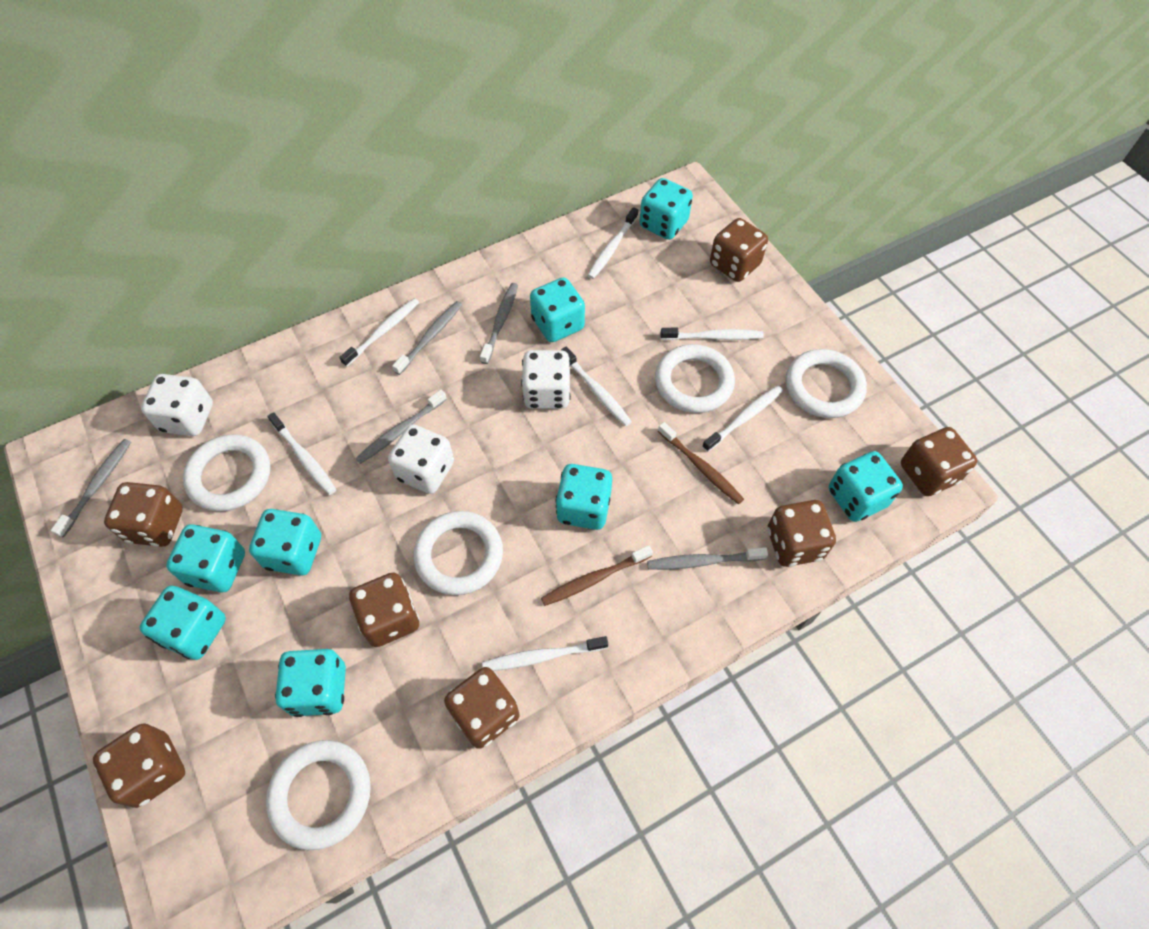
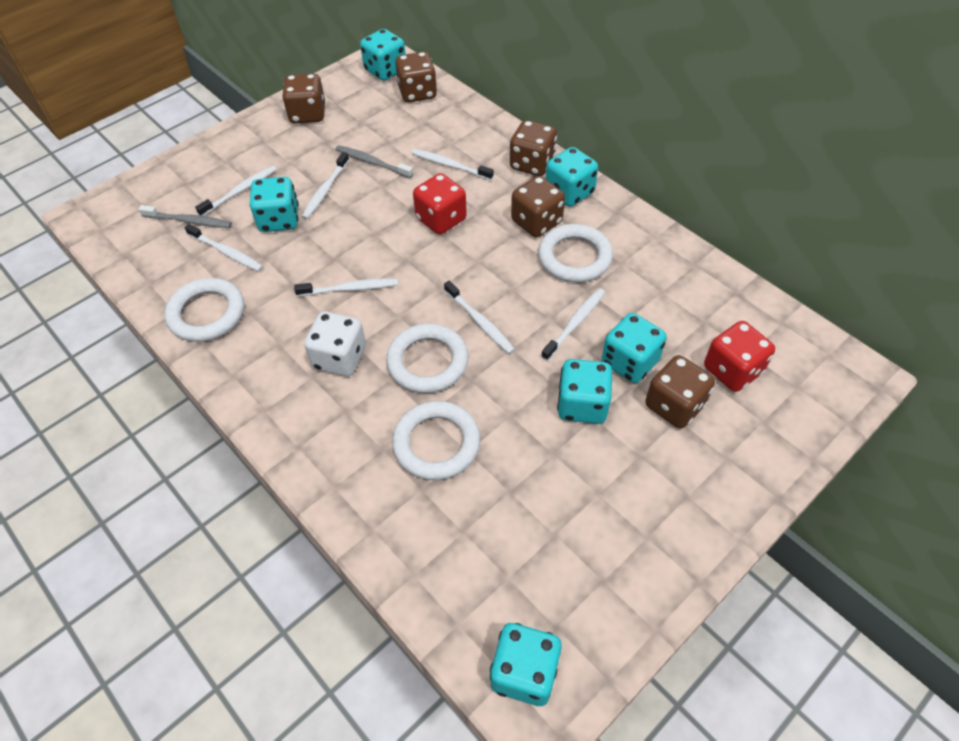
brown dice: [93,724,185,808] [104,482,183,547] [349,572,419,647] [444,667,520,749] [710,218,768,282] [767,500,836,567] [901,427,977,496] = 7 -> [282,74,325,123] [395,52,437,102] [510,120,557,176] [511,176,565,237] [645,355,715,429] = 5
brown toothbrush: [541,545,653,606] [658,422,744,505] = 2 -> none = 0
grey toothbrush: [51,439,131,538] [356,390,447,464] [392,301,462,375] [480,283,518,364] [647,547,768,570] = 5 -> [138,205,232,228] [335,145,413,178] = 2
red dice: none = 0 -> [413,173,467,235] [704,321,775,392] = 2
turquoise dice: [140,586,226,660] [166,524,245,592] [249,509,321,576] [275,649,346,717] [530,277,585,342] [555,464,612,530] [639,178,693,240] [829,451,903,522] = 8 -> [250,177,299,232] [360,29,406,81] [490,623,562,706] [546,147,598,207] [557,359,612,424] [602,313,667,383] = 6
white dice: [141,374,213,436] [388,424,454,494] [521,350,571,409] = 3 -> [304,312,366,376] = 1
white ring: [183,434,270,511] [266,740,371,850] [413,511,503,595] [655,344,735,413] [786,349,867,418] = 5 -> [165,278,244,342] [386,323,469,393] [392,401,480,480] [538,224,613,283] = 4

